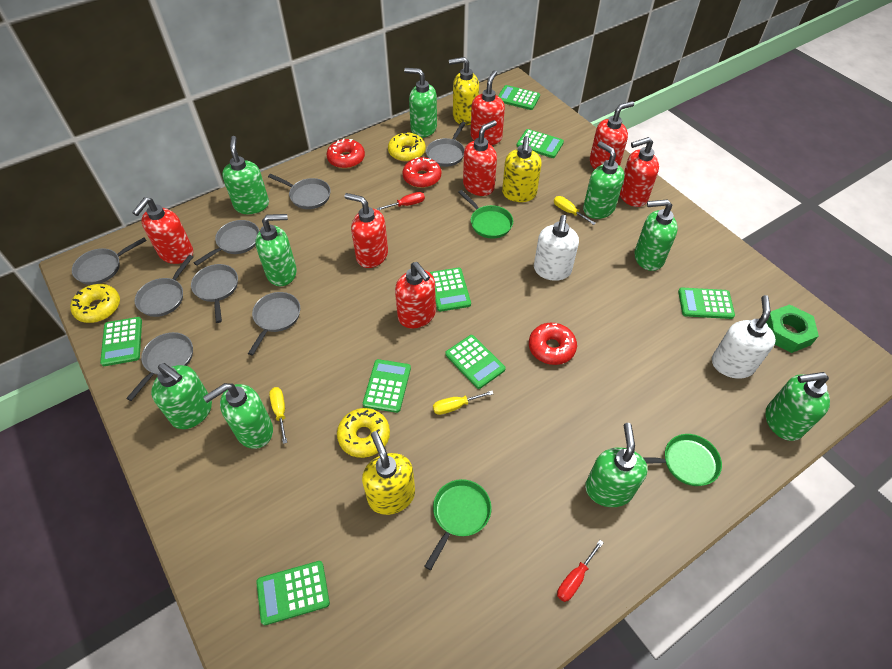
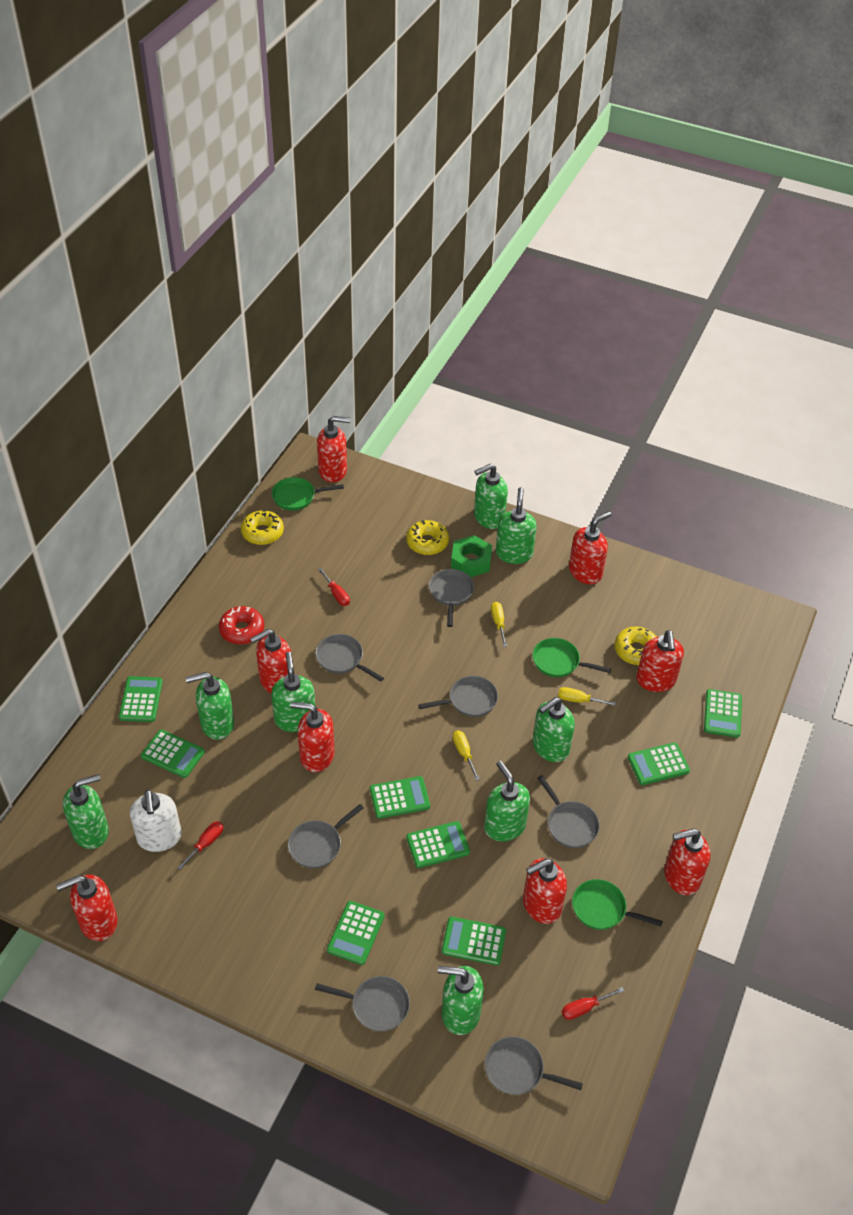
green soap dispenser: [151,363,212,429] [203,383,273,449] [222,136,269,214] [255,214,297,286] [404,68,437,138] [583,141,625,219] [585,423,648,507] [635,199,678,271] [765,372,830,441] = 9 -> [63,774,109,849] [186,672,234,740] [271,652,315,732] [438,966,484,1035] [474,464,508,529] [484,761,530,842] [496,487,537,564] [533,697,575,762] = 8
grey pan: [72,237,147,285] [126,332,193,401] [135,255,193,317] [191,264,238,323] [194,220,259,266] [248,292,300,355] [268,174,331,209] [426,122,466,167] = 8 -> [288,804,364,868] [315,634,384,682] [315,976,410,1032] [418,676,498,717] [429,569,474,627] [485,1036,583,1095] [537,775,600,848] = 7
red donut: [326,138,365,169] [402,157,441,188] [529,323,577,365] = 3 -> [219,606,264,644] = 1
red screwdriver: [377,192,425,211] [557,540,604,602] = 2 -> [177,821,224,870] [318,568,350,606] [562,987,624,1020] = 3
red soap dispenser: [132,197,193,264] [345,193,388,268] [395,262,436,328] [463,120,497,196] [471,70,505,145] [590,101,634,169] [620,137,659,207] = 7 -> [56,875,117,941] [250,629,291,693] [290,702,335,772] [317,416,351,482] [523,858,567,924] [569,511,611,584] [636,630,684,692] [664,829,710,895] = 8
white soap dispenser: [534,215,579,281] [712,295,776,379] = 2 -> [130,789,182,852] = 1
yellow soap dispenser: [362,431,415,515] [449,57,479,125] [502,136,542,202] = 3 -> none = 0

